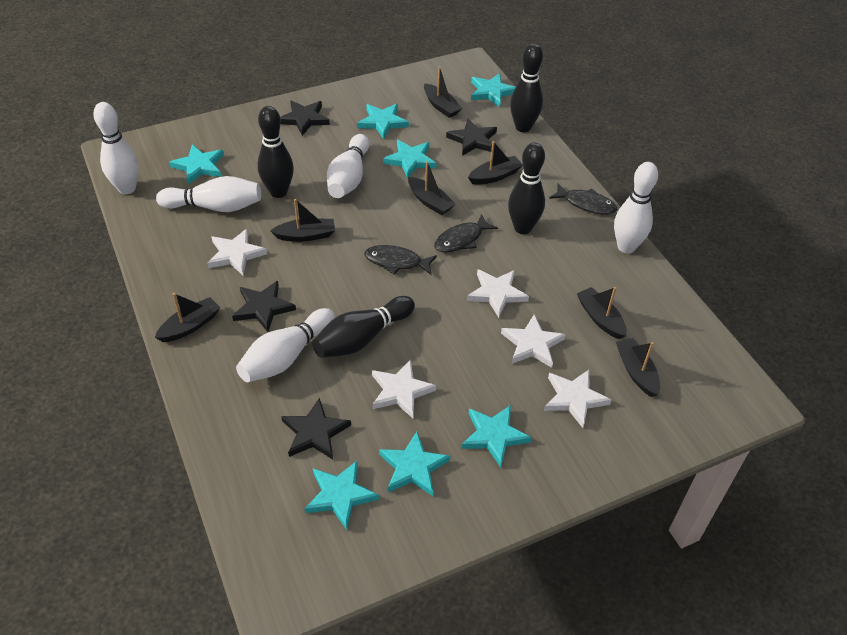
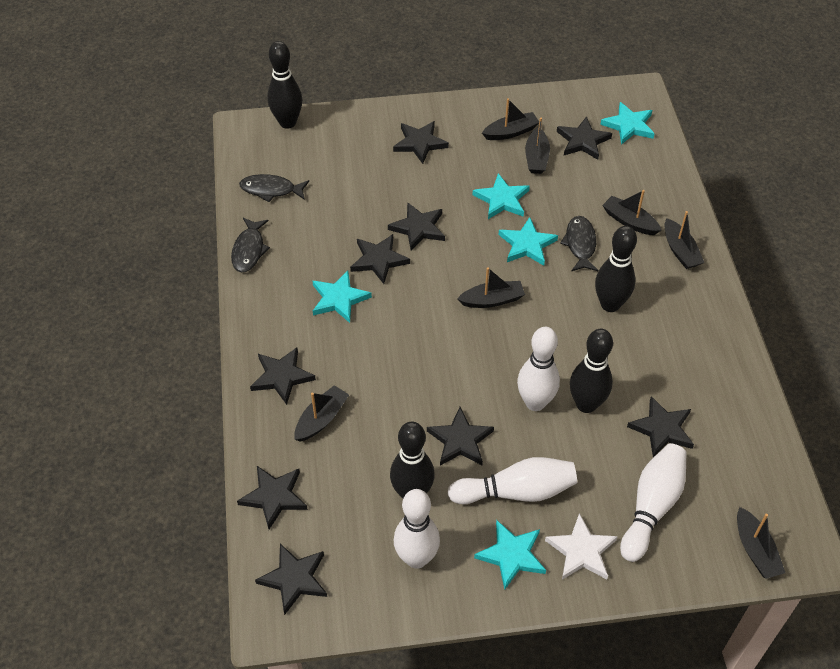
black star: [232,281,296,332] [280,100,330,136] [281,398,351,459] [446,119,497,156] = 4 -> [237,466,308,530] [250,347,316,405] [255,544,327,615] [350,234,410,284] [388,202,445,251] [393,121,449,164] [427,407,494,466] [557,116,612,160] [627,396,694,457] = 9
turquoise star: [169,145,224,184] [305,461,379,530] [357,104,409,139] [379,432,450,496] [383,140,437,179] [462,405,532,467] [471,73,516,107] = 7 -> [312,271,372,323] [472,173,530,219] [474,520,546,590] [499,217,558,266] [600,102,655,145] = 5
white bowling pin: [93,102,139,194] [156,176,261,212] [236,308,335,382] [327,134,369,198] [614,162,658,254] = 5 -> [394,489,440,569] [448,457,577,504] [517,327,560,411] [620,443,687,562] = 4
white star: [207,229,267,275] [372,359,437,418] [467,269,529,318] [501,314,566,368] [544,370,611,428] = 5 -> [545,513,618,580] = 1

